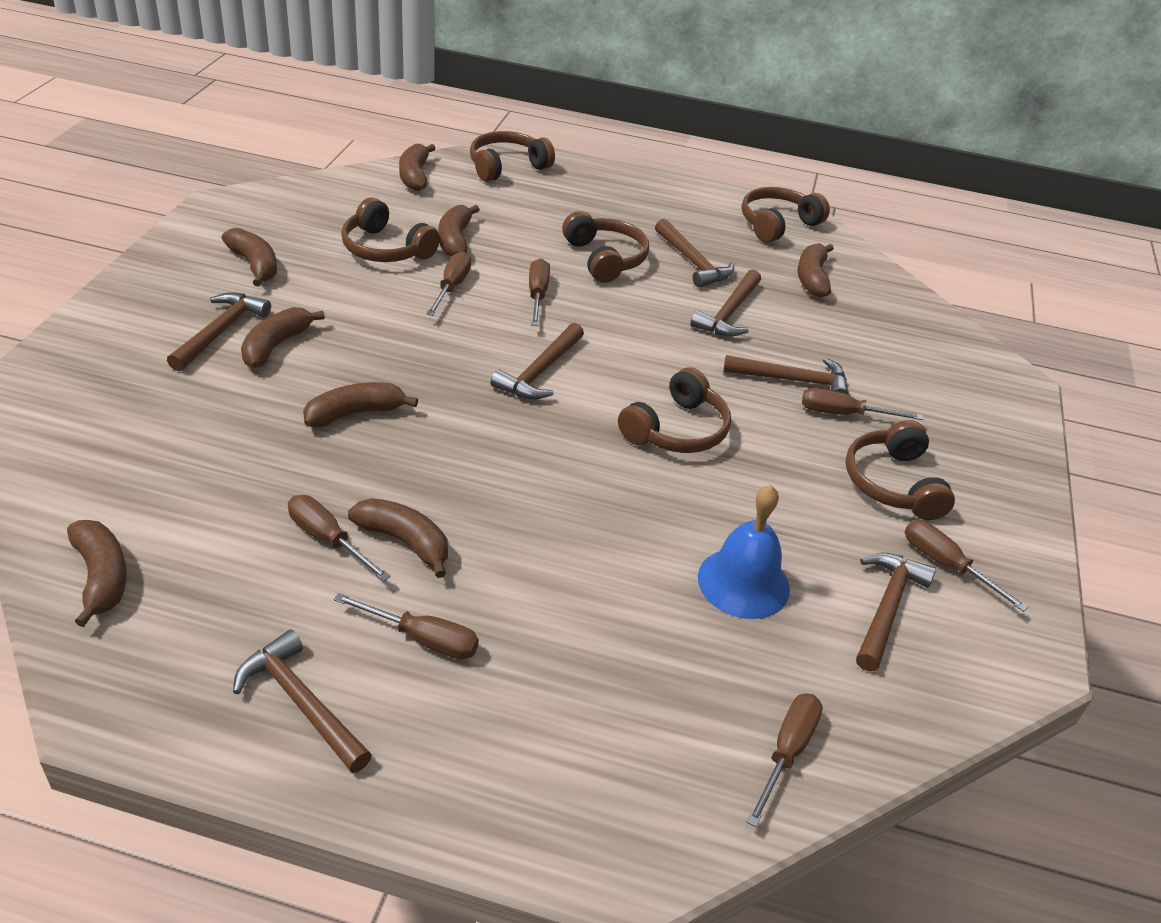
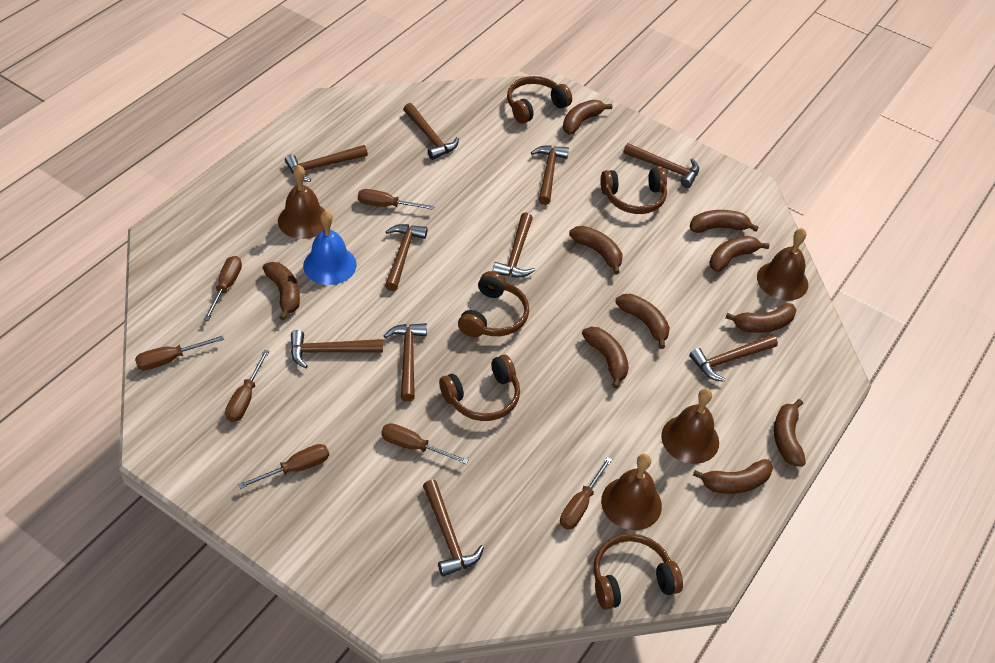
brown banana: [67,520,127,627] [222,228,277,286] [241,307,325,368] [303,382,418,428] [348,498,448,578] [399,144,436,191] [439,205,480,257] [797,243,834,297] = 8 -> [263,262,300,320] [563,100,612,134] [569,226,623,274] [582,327,629,388] [615,294,670,349] [690,210,759,233] [693,459,773,494] [709,236,770,272] [725,303,796,333] [774,399,806,467] = 10
brown bell: none = 0 -> [278,165,325,239] [601,454,662,530] [661,388,719,464] [757,228,808,301] = 4
brown hammer: [167,292,271,371] [233,629,372,773] [491,323,584,400] [655,219,734,287] [690,270,761,337] [723,355,849,395] [856,553,936,671] = 7 -> [285,145,368,182] [291,330,383,369] [384,323,427,402] [385,224,428,291] [403,103,459,160] [423,480,484,577] [493,212,535,278] [531,145,569,205] [623,143,699,188] [689,335,778,382] = 10
brown headphones: [341,198,440,262] [470,131,555,182] [562,211,649,283] [618,367,731,453] [742,187,830,243] [845,420,955,520] = 6 -> [439,355,520,421] [458,271,529,337] [507,76,572,124] [593,533,683,610] [600,167,667,214] = 5

